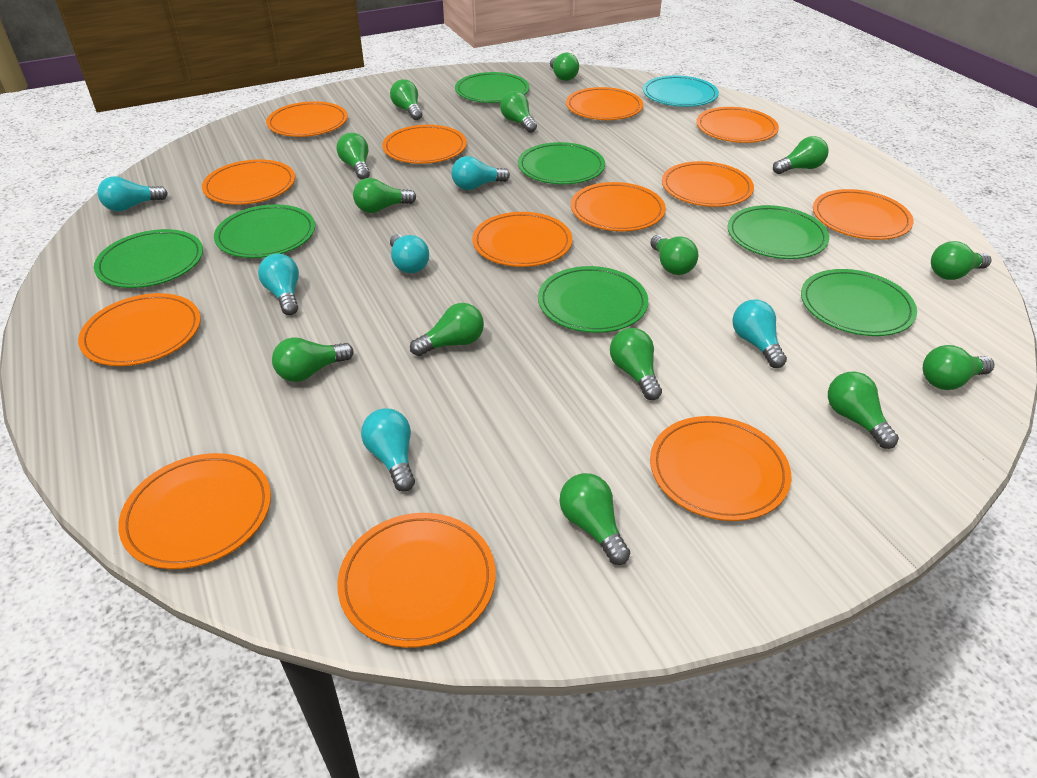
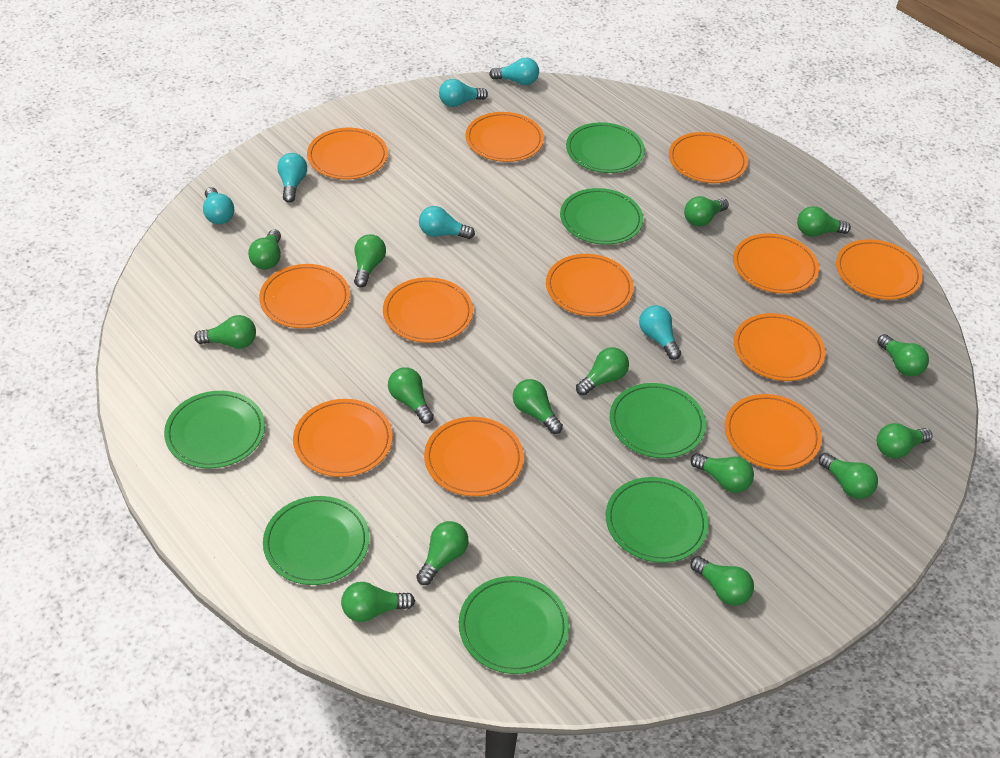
green light bulb: [272,337,353,382] [337,133,370,180] [353,178,416,213] [390,79,422,120] [410,303,484,356] [500,91,537,133] [550,53,579,81] [559,473,630,565] [610,328,662,400] [650,235,699,275] [773,136,829,174] [828,372,899,449] [923,345,994,390] [931,241,991,280] = 14 -> [194,315,256,349] [248,229,281,270] [341,582,415,622] [354,234,386,288] [388,367,434,424] [416,521,468,585] [513,379,563,434] [576,347,629,396] [684,196,729,227] [690,453,754,493] [690,556,754,606] [797,206,851,237] [818,453,878,499] [877,334,929,377] [877,423,933,459] = 15
orange plate: [78,293,201,366] [118,453,271,569] [202,159,295,205] [266,101,348,137] [337,513,496,648] [382,125,467,164] [472,212,572,267] [566,87,643,120] [571,182,666,231] [650,416,791,521] [662,161,754,207] [696,107,779,143] [813,189,914,240] = 13 -> [259,264,350,328] [293,399,393,477] [307,128,388,179] [383,277,473,343] [424,417,524,496] [466,112,544,162] [546,254,634,316] [669,132,748,183] [725,394,822,470] [733,233,819,294] [734,313,825,381] [836,239,923,300] = 12
turquoise plate: [643,75,719,107] = 1 -> none = 0

